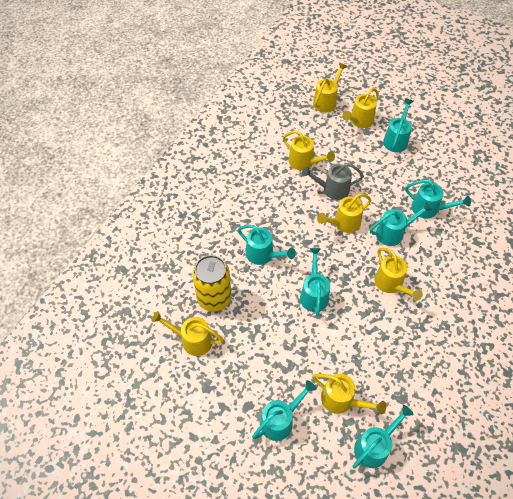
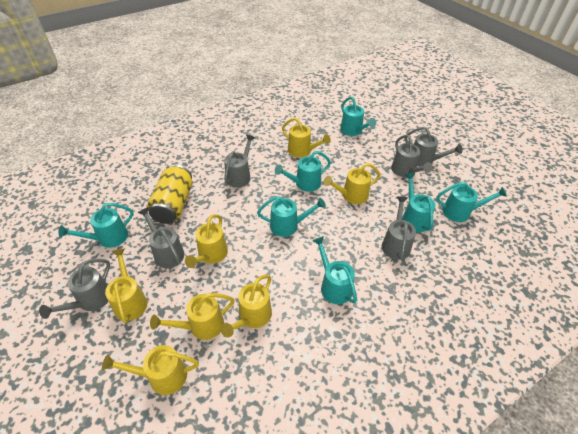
grey watering can: [302,163,364,200] = 1 -> [39,259,110,319] [138,207,184,268] [224,135,255,188] [382,196,416,260] [391,135,433,177] [405,127,463,167] = 6

